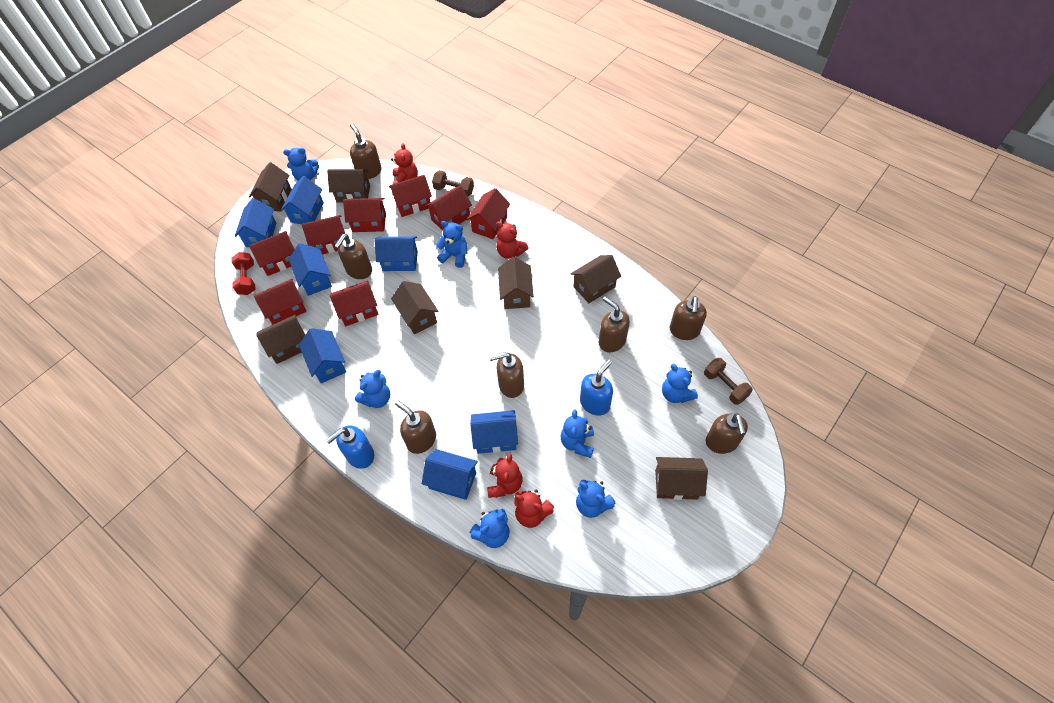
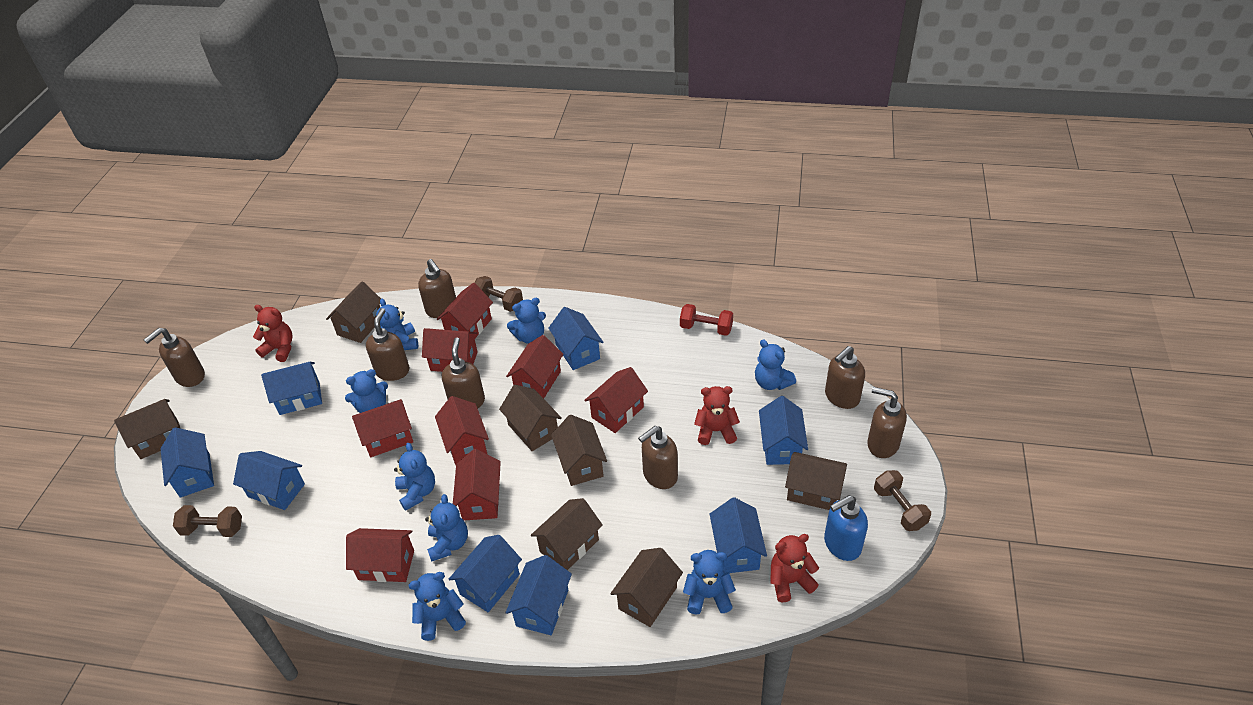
blue house: [235,198,276,247] [281,176,324,224] [289,243,332,296] [299,328,346,383] [374,236,418,271] [422,449,478,500] [470,410,518,454] = 7 -> [160,427,214,498] [233,451,305,510] [261,362,322,415] [449,535,522,612] [505,555,572,635] [548,307,604,370] [710,497,767,573] [759,396,808,465] = 8
blue soap dispenser: [326,425,374,469] [580,359,613,416] = 2 -> [824,495,868,561] = 1
blue teddy bear: [283,148,319,181] [355,370,390,408] [436,221,468,268] [470,509,510,548] [561,410,594,458] [576,480,616,518] [662,364,698,403] = 7 -> [345,369,388,413] [376,299,418,350] [394,443,435,511] [408,572,466,641] [425,494,468,562] [507,298,546,344] [683,550,736,614] [755,339,796,390] = 8
brown dumbbell: [432,170,474,197] [704,358,752,405] = 2 -> [173,505,242,537] [475,276,523,312] [874,470,931,531] = 3
red teddy bear: [391,143,418,184] [487,453,522,498] [496,221,528,259] [514,490,554,528] = 4 -> [253,305,293,362] [694,386,740,445] [770,534,819,602] = 3

